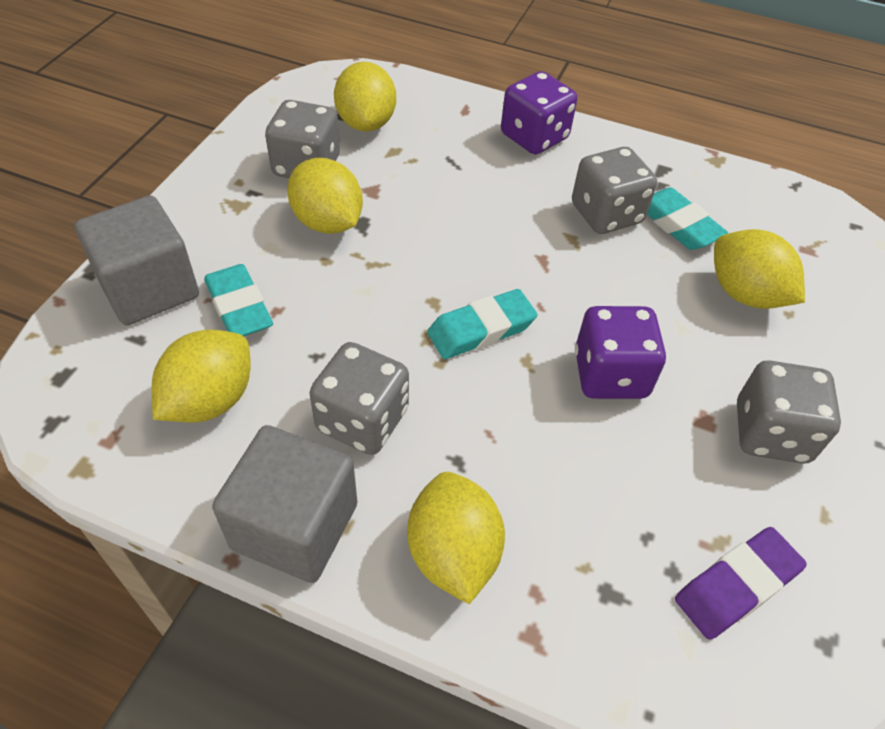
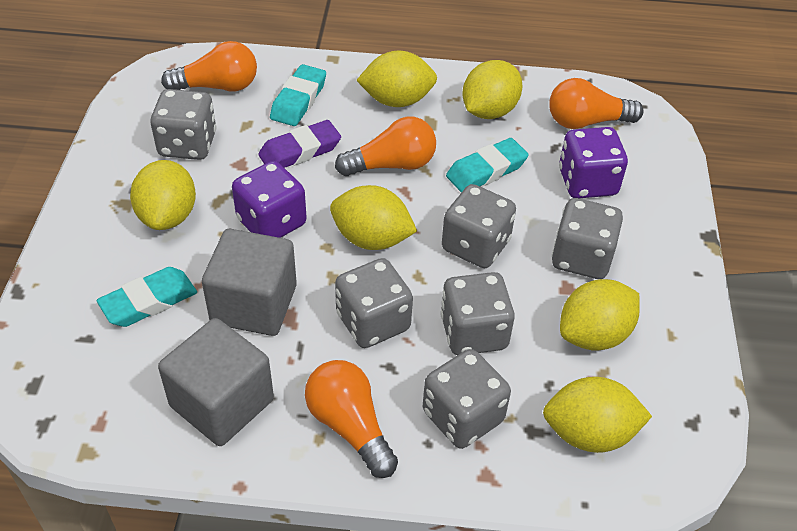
grey dice: [265,100,340,178] [309,342,409,455] [572,147,657,234] [737,360,841,464] = 4 -> [150,89,216,160] [335,258,413,348] [423,349,511,449] [440,272,515,355] [442,184,516,268] [552,198,623,279] = 6
orange light bulb: none = 0 -> [161,41,257,91] [305,360,398,478] [335,117,436,176] [549,78,644,129] = 4
yellow lemon: [152,330,251,422] [287,158,363,234] [334,61,396,131] [407,472,505,604] [714,229,805,309] = 5 -> [130,160,196,230] [330,185,417,250] [356,51,437,107] [463,60,523,119] [543,377,652,453] [560,279,640,351] = 6

